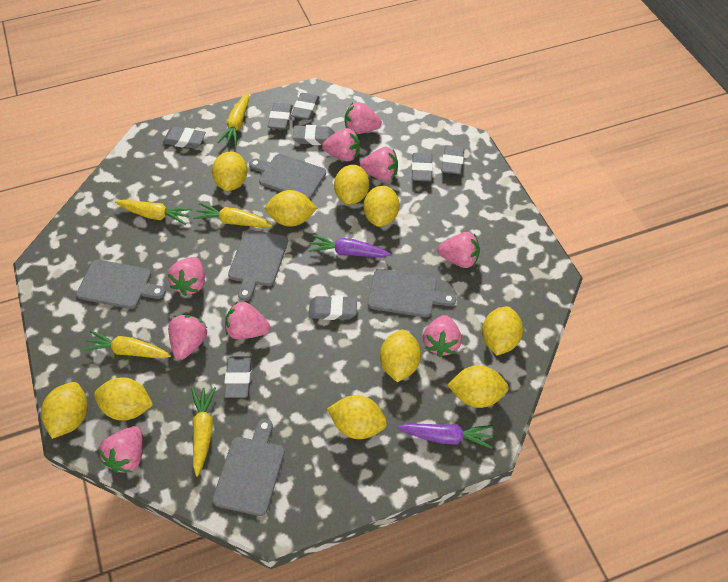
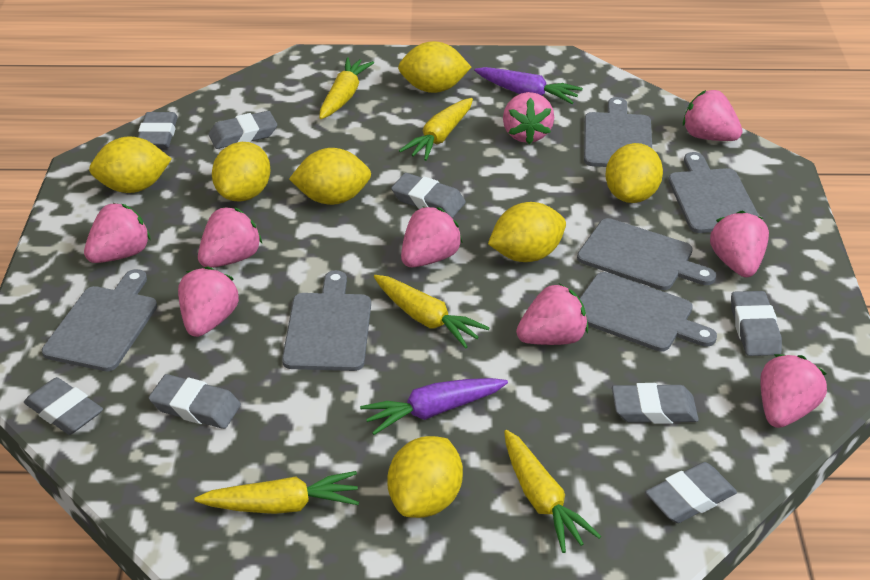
grey cutting board: [76,260,166,309] [212,419,285,516] [228,230,288,301] [249,154,326,199] [368,269,456,317] = 5 -> [42,269,157,371] [282,270,371,371] [577,218,716,290] [579,272,717,352] [584,97,652,167] [668,152,759,233] = 6
yellow lemon: [41,382,88,439] [94,377,153,421] [212,152,247,191] [265,190,317,227] [327,395,387,439] [334,165,369,205] [364,185,400,227] [380,330,421,382] [448,365,509,408] [482,306,523,355] = 10 -> [89,136,171,193] [212,142,271,202] [289,148,371,205] [387,436,463,518] [398,41,471,93] [488,202,566,262] [606,143,663,203] = 7

